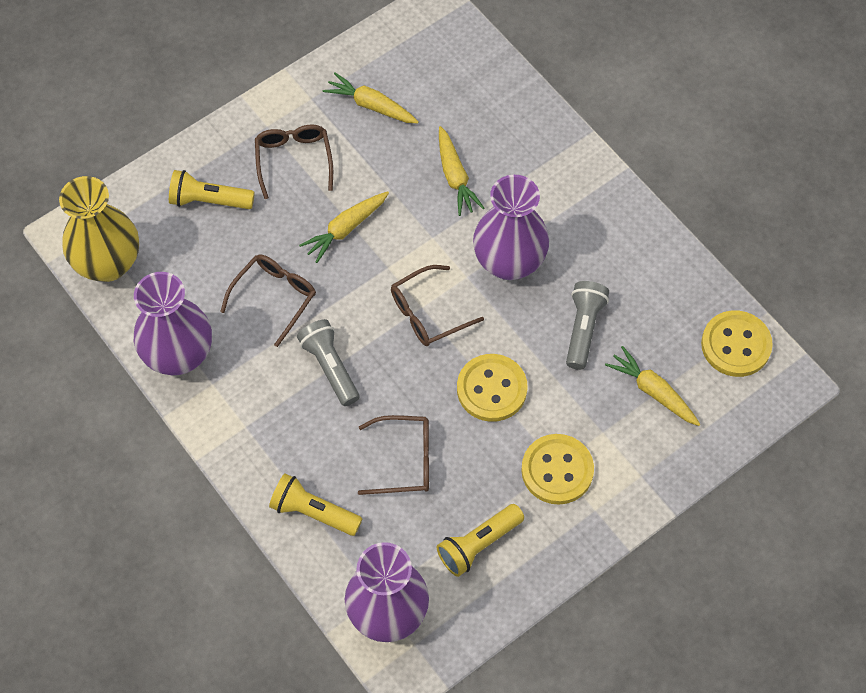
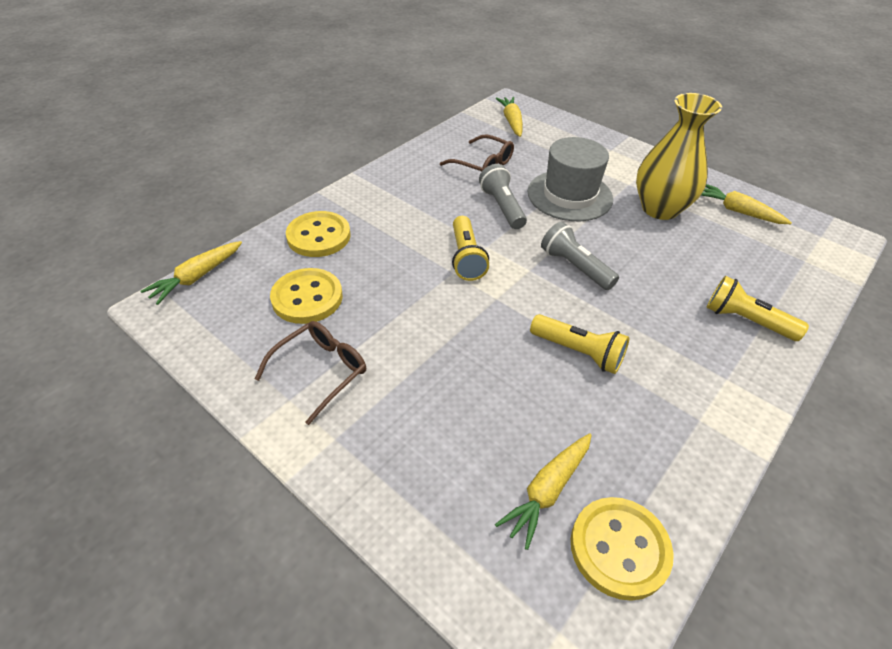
brown glasses: [220,254,316,347] [255,124,333,199] [358,415,429,495] [391,265,484,346] = 4 -> [255,321,366,425] [440,134,514,171] = 2
grey hat: none = 0 -> [528,137,613,221] = 1
purple vase: [134,272,212,375] [345,542,429,642] [473,175,549,280] = 3 -> none = 0

